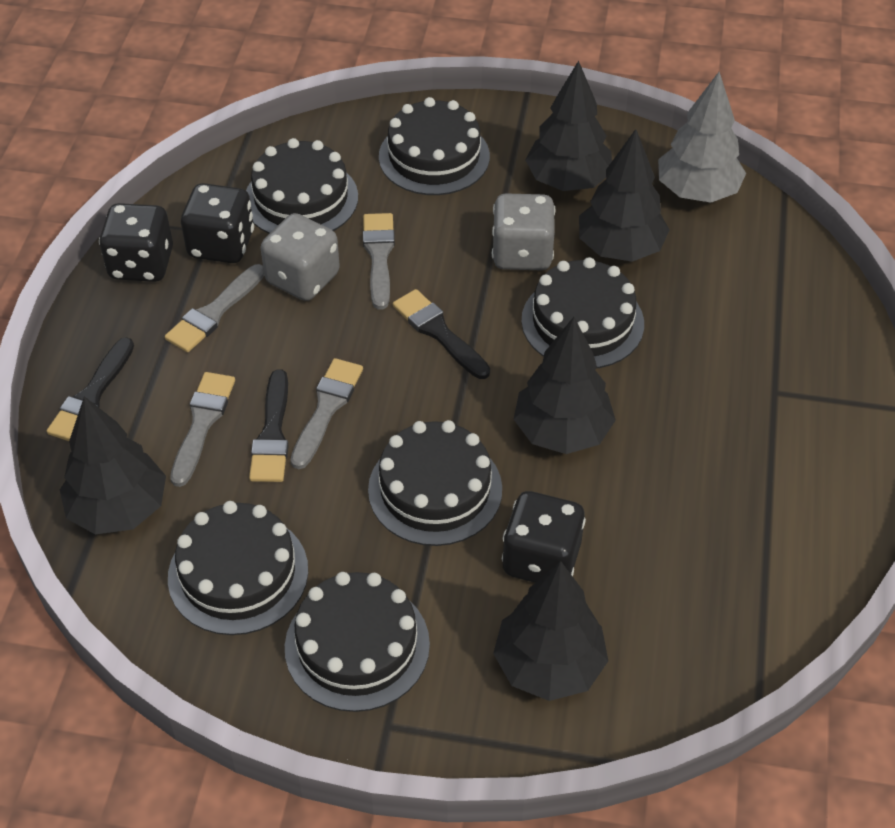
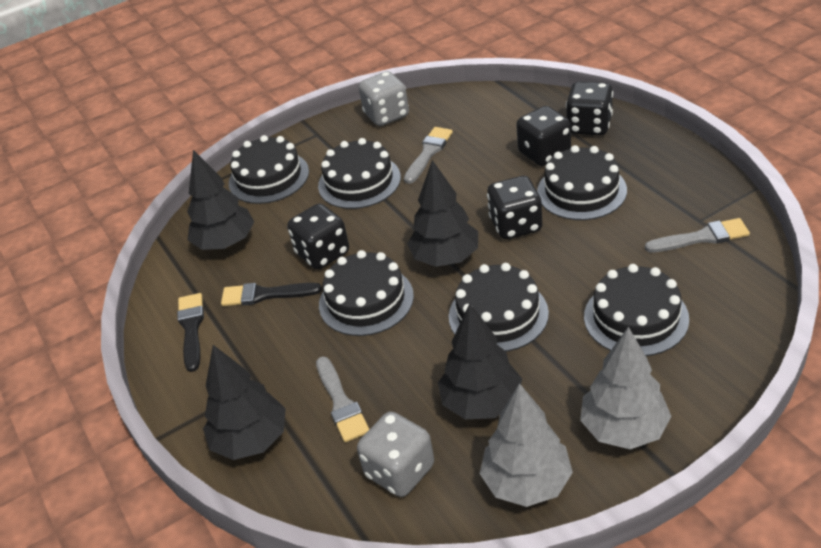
black brush: [47,337,134,441] [249,370,289,482] [393,289,490,379] = 3 -> [177,293,204,372] [221,283,322,306] = 2
black dice: [99,203,173,282] [181,183,254,263] [502,491,586,583] = 3 -> [287,204,349,269] [487,176,542,239] [516,106,571,166] [566,81,613,135] = 4
black tree: [60,396,166,534] [493,561,608,701] [514,317,616,454] [525,60,612,191] [579,129,670,262] = 5 -> [187,150,254,250] [203,345,286,460] [407,160,478,267] [438,303,522,419] = 4
grey brush: [165,264,264,352] [170,372,235,487] [290,358,363,469] [363,213,395,310] = 4 -> [316,357,369,442] [404,127,453,184] [645,218,750,253] = 3
grey tree: [658,72,746,202] = 1 -> [480,383,573,507] [580,327,671,449] = 2

